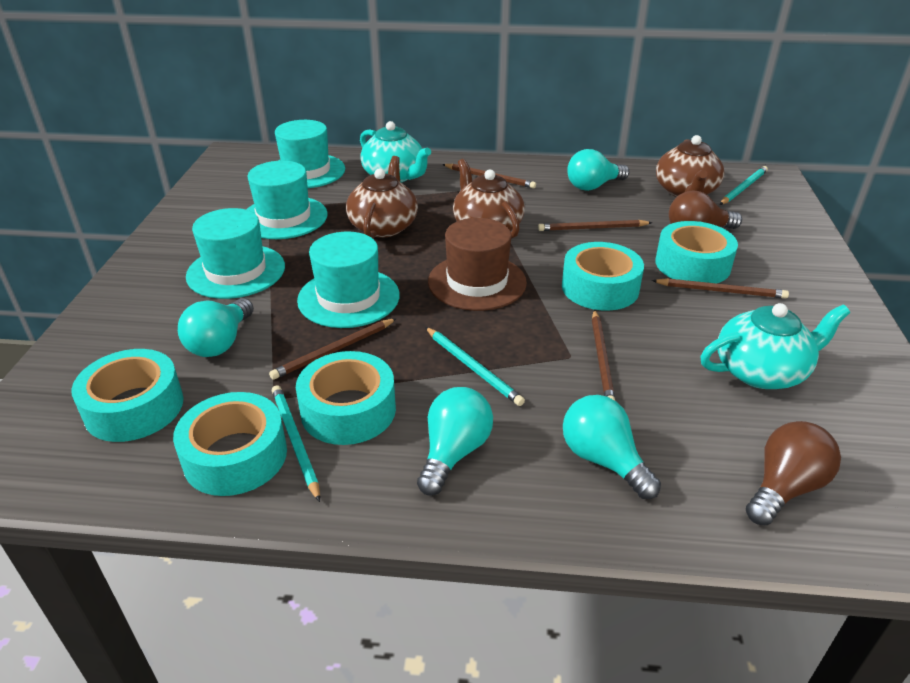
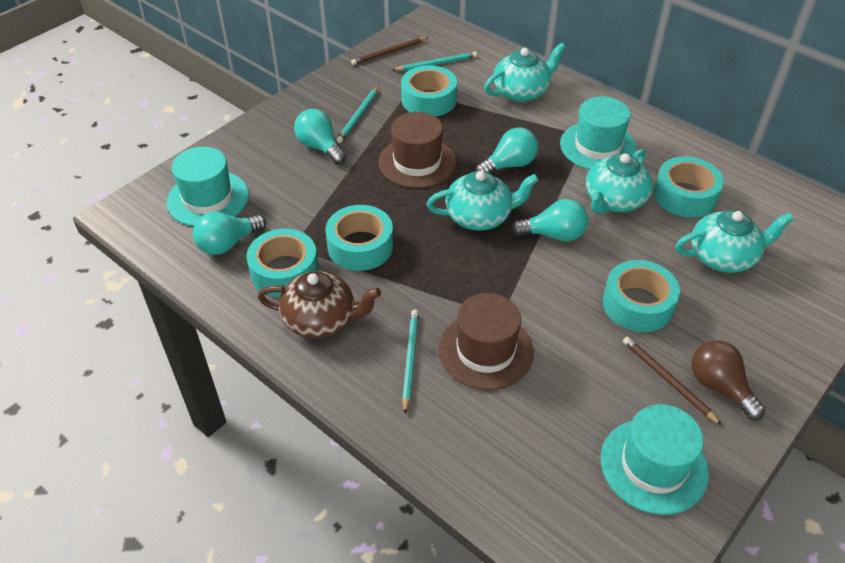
brown hat: [428,218,527,311] = 1 -> [379,112,456,188] [438,293,534,390] = 2
brown light bulb: [669,190,742,229] [746,421,841,525] = 2 -> [691,340,765,420] = 1
brown pencil: [269,318,397,380] [442,164,536,189] [538,220,652,231] [592,310,615,400] [652,278,789,299] = 5 -> [351,37,429,65] [623,337,722,425] = 2
brown teapot: [346,156,418,238] [453,159,525,239] [656,135,724,197] = 3 -> [258,271,381,338] = 1
turquoise hat: [186,208,285,299] [246,161,328,239] [275,120,345,188] [297,231,400,328] = 4 -> [167,147,249,226] [560,97,637,170] [601,404,709,515] = 3
turquoise teapot: [360,121,431,183] [700,303,850,389] = 2 -> [427,171,539,231] [484,43,566,102] [586,149,653,214] [676,210,794,273] = 4

